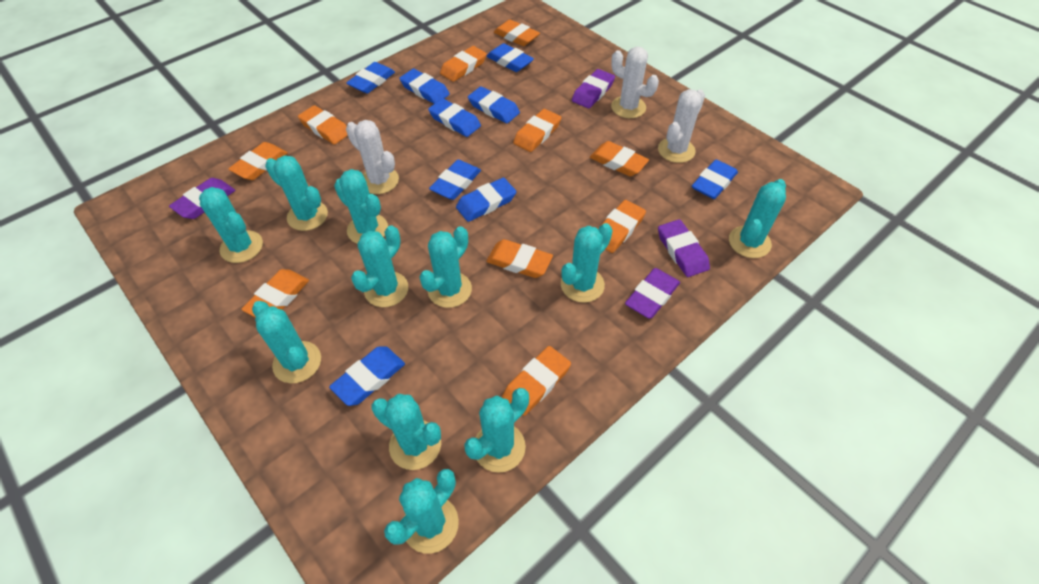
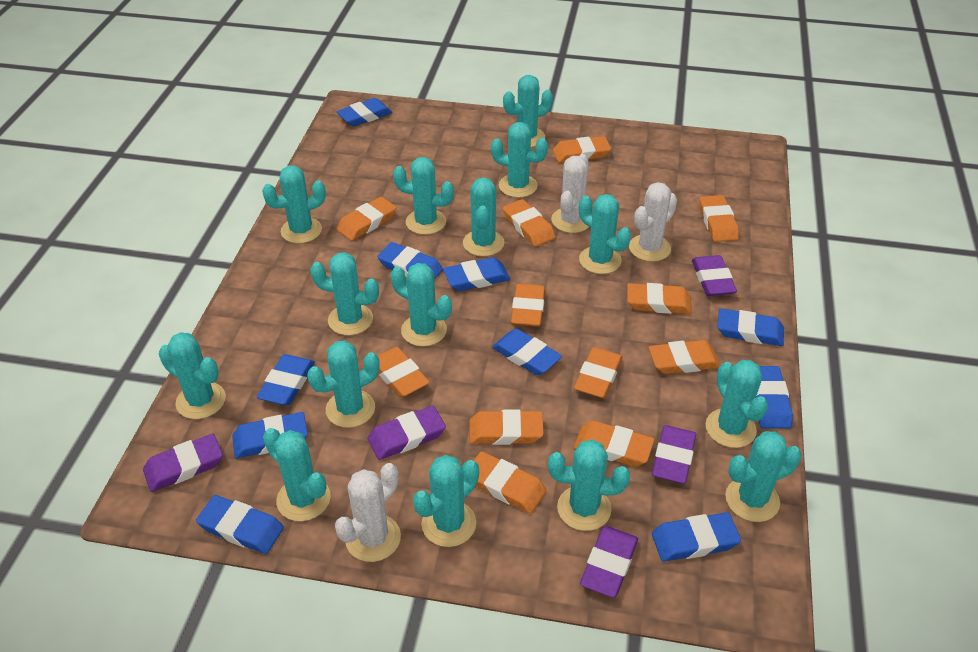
blue eraser: [329,346,405,406] [346,62,395,93] [399,69,450,104] [428,98,481,137] [429,160,481,200] [456,178,516,222] [468,86,520,123] [486,43,534,72] [692,159,738,199] = 9 -> [196,495,284,554] [232,412,308,458] [257,354,315,405] [337,98,392,126] [377,242,443,280] [443,257,510,291] [492,329,562,375] [652,512,741,562] [717,309,784,346] [756,366,793,429] = 10
orange eraser: [228,142,288,180] [241,269,309,317] [298,105,348,145] [440,46,487,82] [486,239,553,278] [494,20,540,46] [502,346,571,416] [513,109,561,152] [590,141,649,176] [597,200,646,253] = 10 -> [337,197,396,241] [378,347,430,397] [469,409,544,445] [474,451,546,514] [503,199,555,247] [511,284,545,327] [553,136,611,163] [574,347,623,398] [574,421,654,467] [627,283,692,314] [649,340,720,374] [699,195,739,242] = 12
purple eraser: [169,178,235,219] [572,69,615,108] [625,268,680,319] [658,219,710,277] = 4 -> [143,434,223,492] [368,406,446,460] [580,526,638,598] [652,425,696,484] [692,255,737,296] = 5
turquoise cactus: [199,187,263,263] [252,301,321,383] [265,155,328,231] [334,169,388,244] [351,225,408,307] [371,394,441,470] [384,469,459,554] [419,226,472,308] [464,388,529,473] [561,223,613,303] [729,179,786,258] = 11 -> [159,332,226,419] [262,165,326,243] [263,428,331,521] [307,340,380,428] [310,252,379,335] [391,263,452,347] [393,157,454,235] [413,455,479,547] [463,177,504,257] [491,122,548,198] [503,75,553,147] [548,439,630,531] [579,194,631,274] [706,360,768,448] [725,431,802,522] = 15

